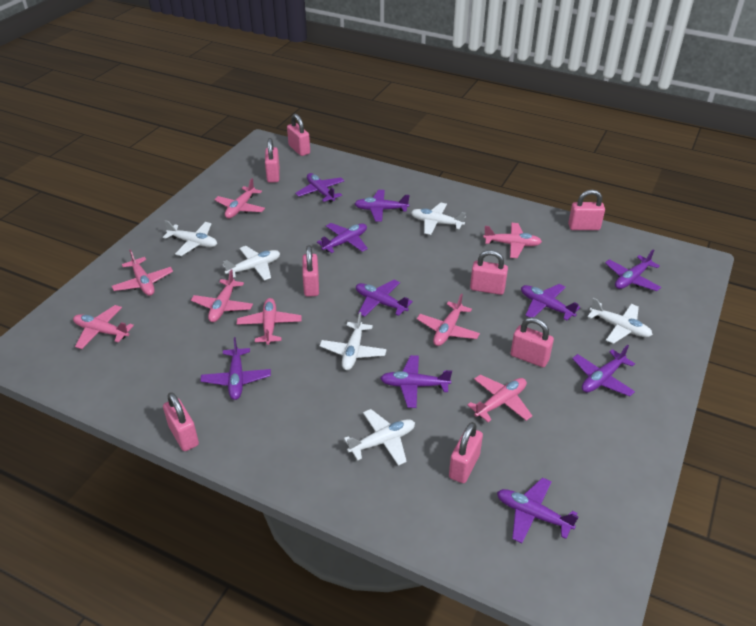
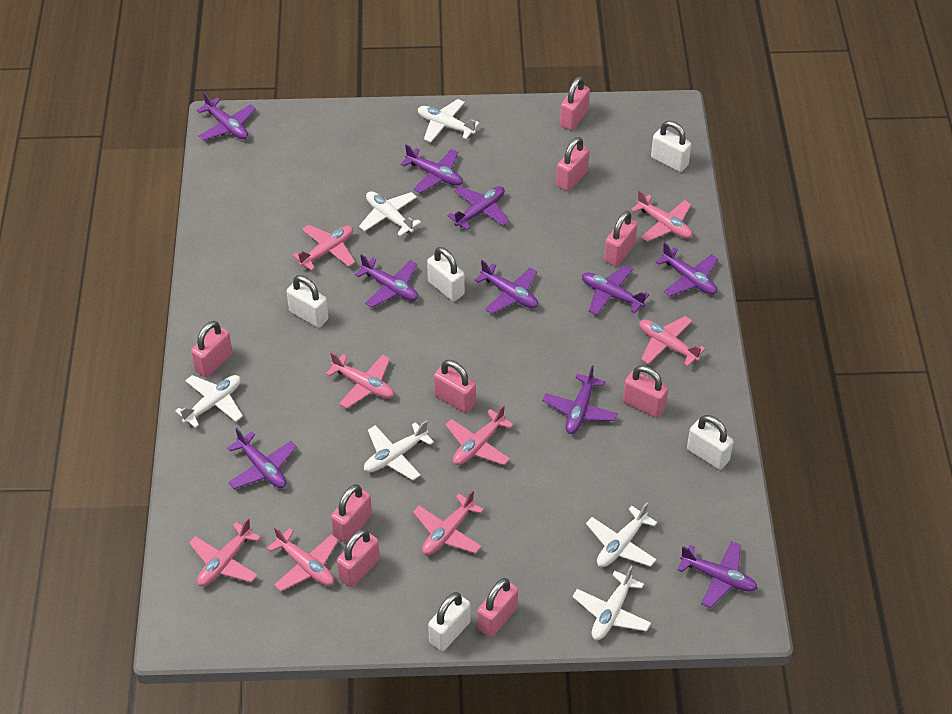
pink padlock: [163,392,199,451] [265,138,280,183] [287,114,310,156] [302,245,319,297] [449,422,483,483] [470,250,508,295] [511,317,554,367] [568,190,605,230] = 8 -> [191,321,233,377] [331,484,372,543] [337,529,380,587] [434,360,476,413] [477,578,518,637] [556,137,590,191] [560,77,590,130] [604,211,638,266] [623,366,668,418] = 9
white padlock: none = 0 -> [287,275,329,328] [427,247,465,301] [428,592,471,651] [651,121,691,172] [687,415,734,470] = 5

